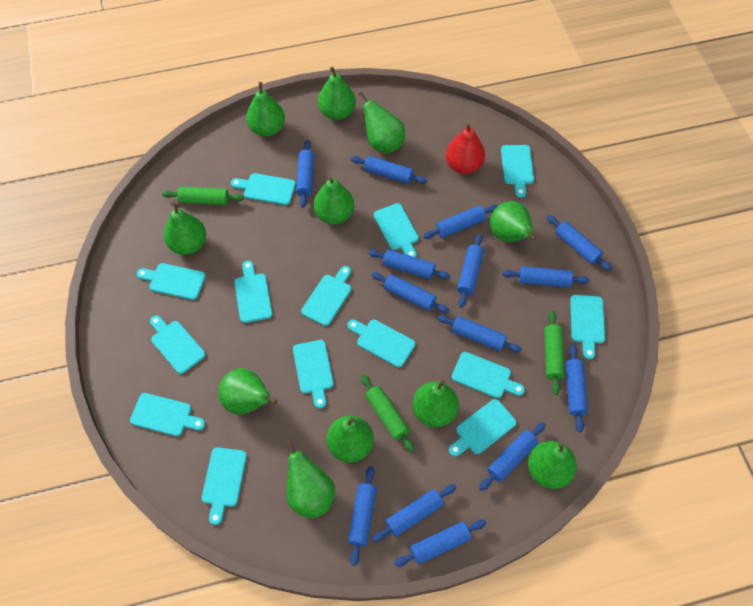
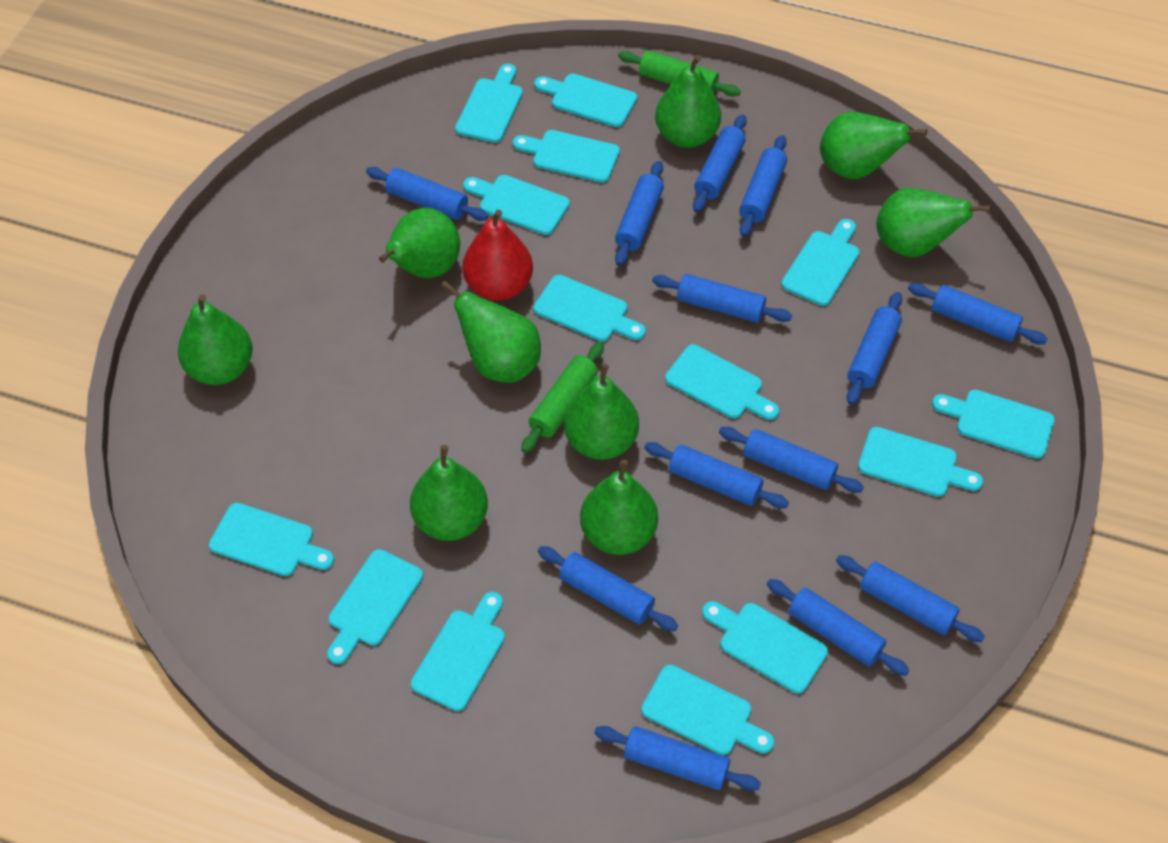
blue rolling pin: [296,140,314,208] [348,466,377,566] [351,156,427,184] [368,249,451,279] [371,272,450,313] [372,484,456,542] [394,519,486,567] [423,205,498,239] [437,315,522,352] [457,234,484,308] [479,422,546,491] [502,266,590,287] [547,215,612,271] [565,344,588,432] = 14 -> [366,167,488,221] [538,546,678,631] [594,726,761,791] [615,161,664,266] [644,442,789,509] [652,274,792,323] [693,115,746,212] [719,427,864,493] [739,135,787,237] [767,579,910,676] [836,555,985,642] [847,292,902,405] [908,283,1048,345] = 13
green pear: [164,202,206,255] [218,368,277,415] [246,82,285,137] [286,439,335,518] [314,176,354,225] [318,67,356,120] [327,415,374,462] [359,92,405,154] [412,380,459,427] [490,201,537,242] [528,441,577,489] = 11 -> [178,294,253,385] [379,208,460,278] [410,445,488,541] [441,281,541,383] [564,364,639,460] [580,459,658,555] [655,55,721,148] [820,112,927,179] [877,188,991,257] = 9
green rolling pin: [162,187,244,205] [361,375,415,452] [544,311,565,395] = 3 -> [521,341,604,453] [618,50,741,97] = 2

